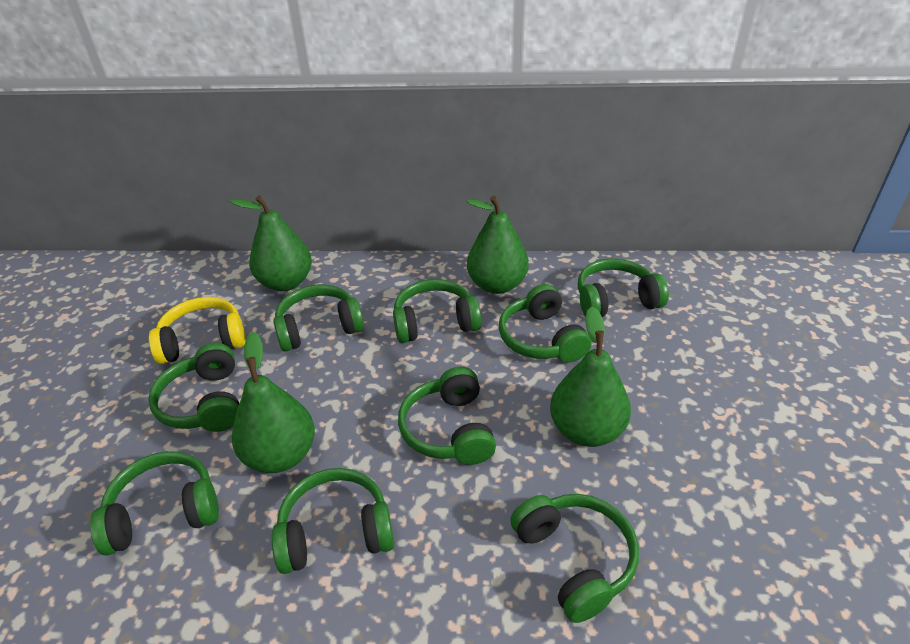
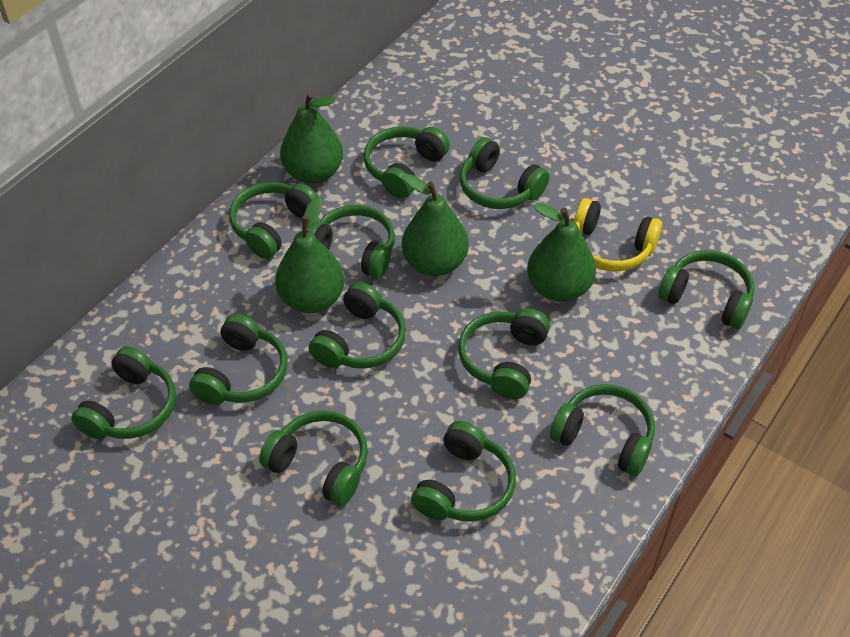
green headphones: [90,451,219,556] [148,343,239,432] [272,468,394,574] [273,285,364,351] [393,279,481,343] [398,367,496,465] [499,284,591,362] [510,494,639,623] [578,258,669,317] = 9 -> [71,346,176,439] [189,314,287,405] [229,182,318,259] [259,410,368,506] [307,205,395,278] [309,282,406,369] [364,126,450,198] [411,421,516,522] [458,309,550,399] [460,137,550,209] [550,384,655,476] [658,250,754,329] = 12

